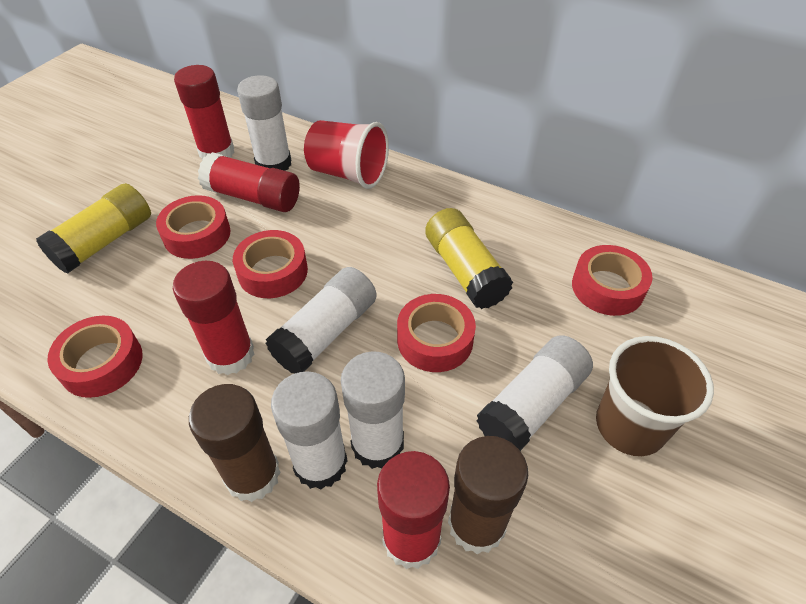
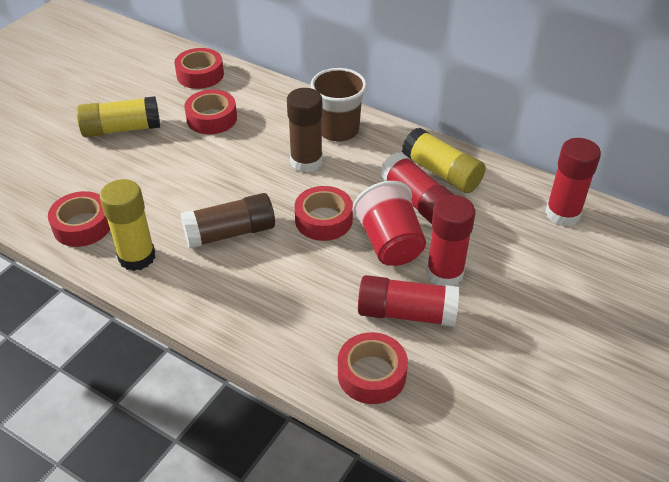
white glue stick: [237,75,292,171] [265,267,377,374] [271,372,347,490] [341,351,405,469] [476,335,593,451] = 5 -> none = 0
yellow glue stick: [36,183,151,274] [425,208,513,309] = 2 -> [77,96,160,137] [100,179,156,271] [402,128,486,193] = 3

